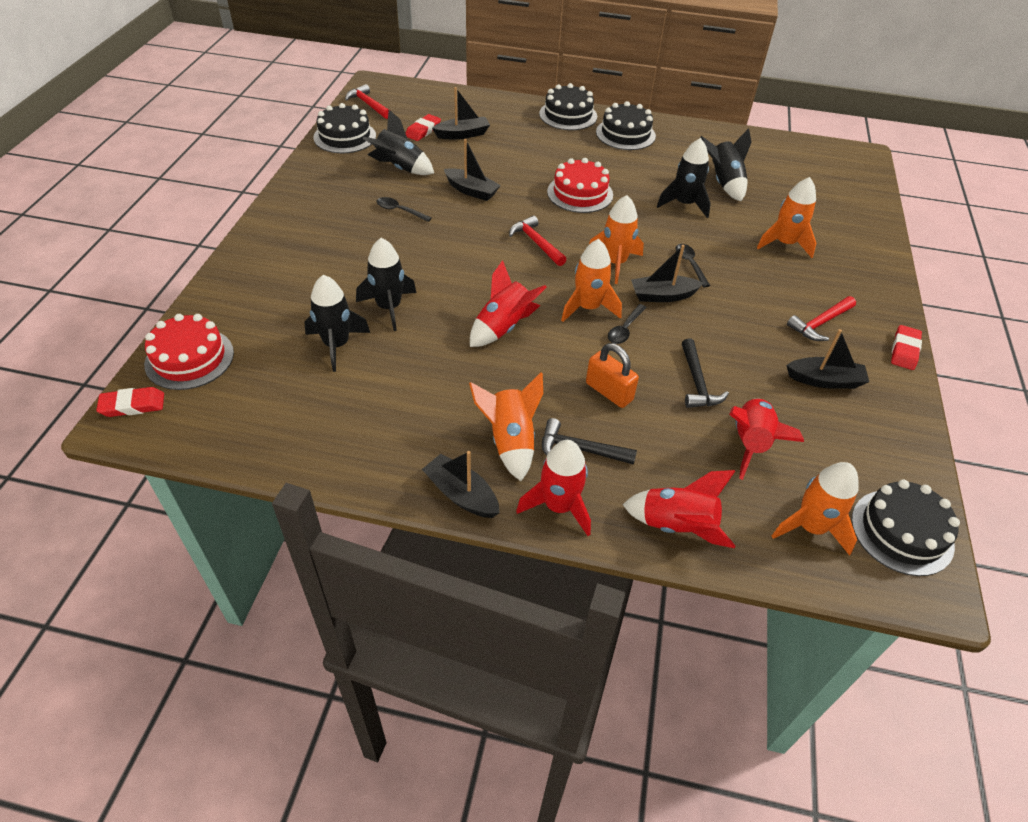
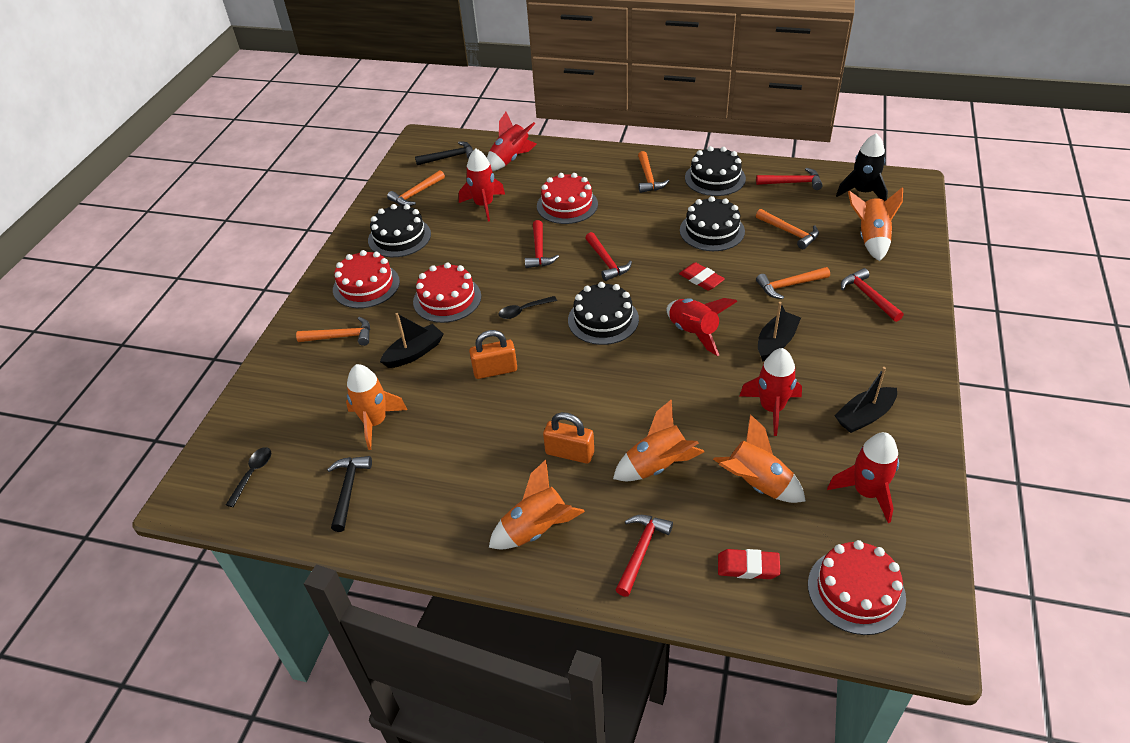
black boat: [422,451,500,518] [432,87,490,139] [444,139,501,201] [631,245,703,302] [786,329,869,389] = 5 -> [380,313,443,368] [758,302,801,362] [834,367,897,433] = 3
black rocket: [304,275,370,372] [356,238,417,331] [363,110,434,175] [657,138,711,218] [700,128,751,201] = 5 -> [836,133,888,201] = 1
black spoon: [376,197,432,222] [608,304,647,344] [676,244,710,287] = 3 -> [226,447,271,507] [498,296,557,319] = 2
orange hammer: none = 0 -> [296,317,370,346] [387,170,445,206] [638,151,669,193] [756,209,819,249] [756,267,830,299] = 5
orange padlock: [586,343,639,408] = 1 -> [469,330,517,379] [543,412,594,464] = 2
red cake: [144,314,234,390] [547,158,613,213] = 2 -> [333,250,400,308] [413,262,481,323] [537,173,598,224] [808,540,906,635] = 4
red eraser: [96,387,164,417] [406,114,441,141] [891,325,922,370] = 3 -> [679,262,725,291] [718,549,781,579] = 2
red hammer: [345,84,391,119] [509,216,567,266] [787,296,856,341] = 3 -> [525,220,559,268] [585,232,632,281] [615,515,673,597] [756,168,823,190] [841,268,904,322] = 5
red rocket: [470,260,547,347] [516,440,591,536] [623,470,735,548] [729,398,804,480] = 4 -> [459,149,505,221] [487,112,537,171] [667,298,737,356] [740,348,802,436] [827,432,899,523] = 5

